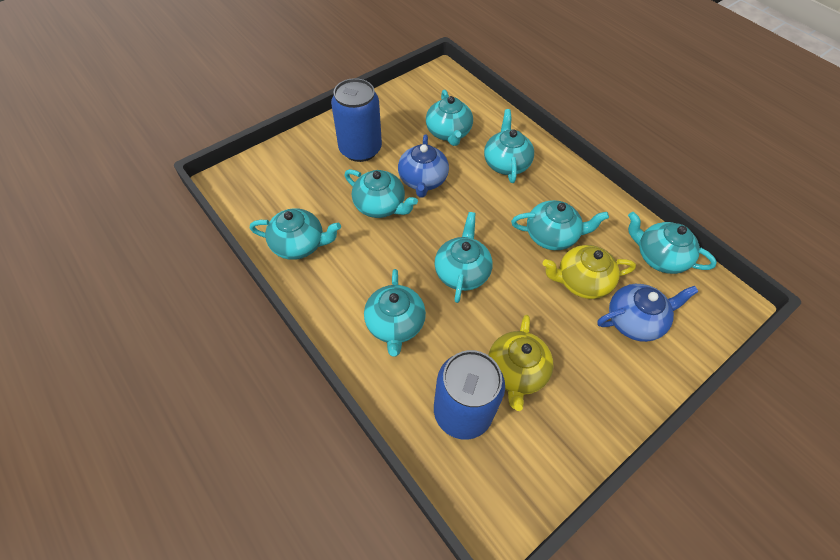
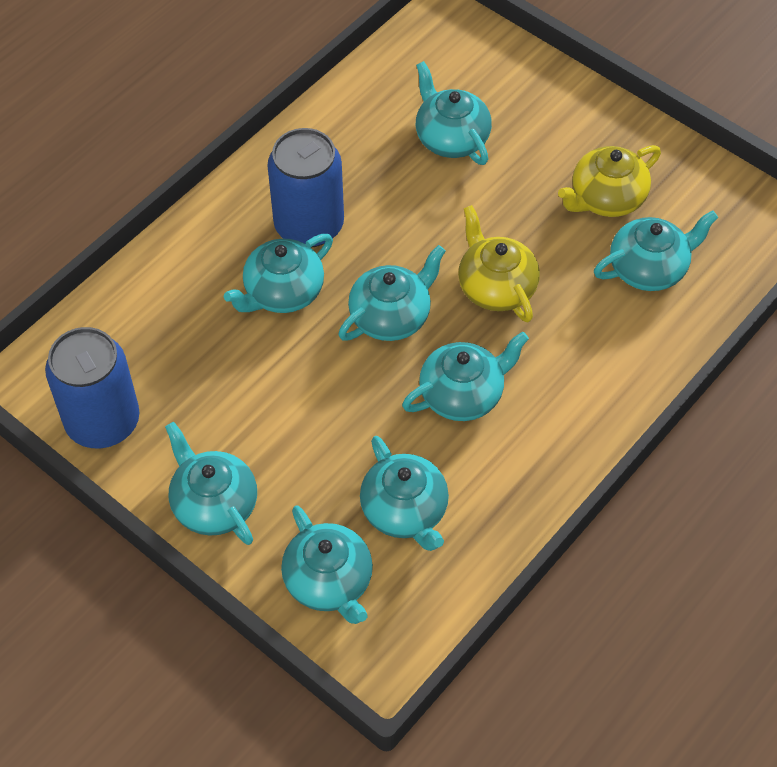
blue teapot: [398,134,449,198] [597,284,699,342] = 2 -> none = 0

